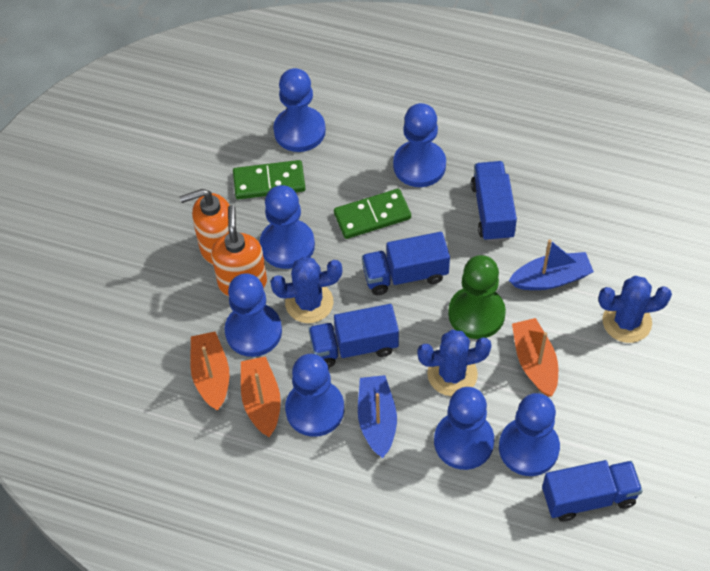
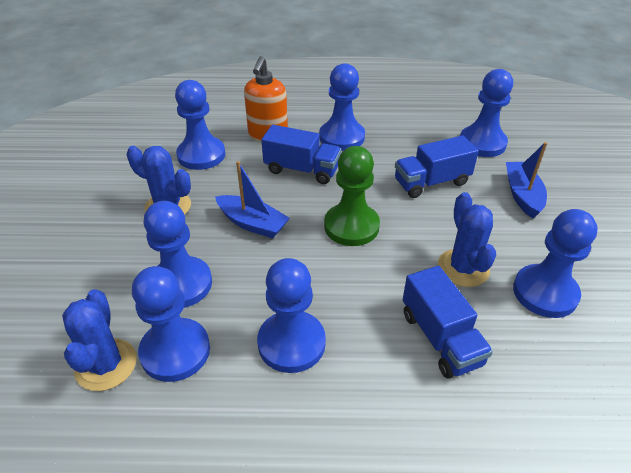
blue truck: [308,304,399,368] [362,232,450,295] [471,161,517,242] [542,460,643,522] = 4 -> [261,125,341,184] [395,135,479,198] [403,266,493,378] = 3
green domino: [233,160,305,199] [334,189,411,239] = 2 -> none = 0
orange boat: [190,331,229,411] [241,356,281,437] [512,318,558,397] = 3 -> none = 0
orange soap dispenser: [179,189,230,265] [211,205,267,297] = 2 -> [244,56,288,142] = 1

